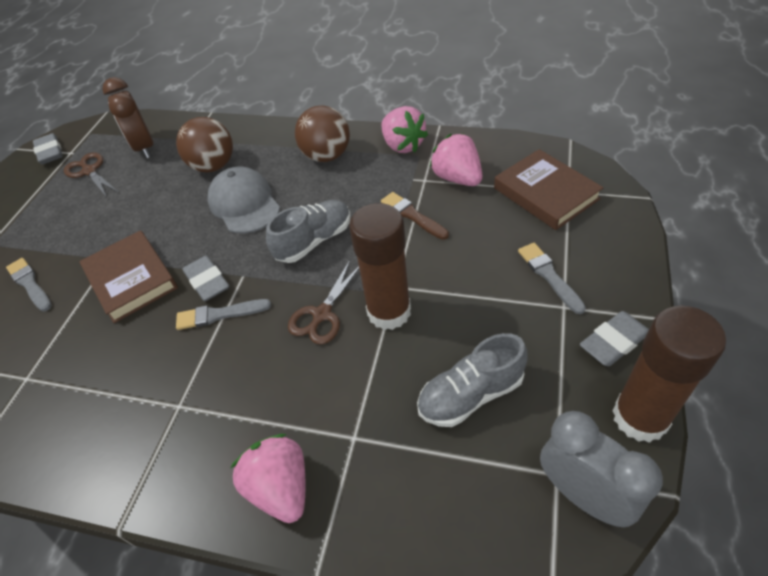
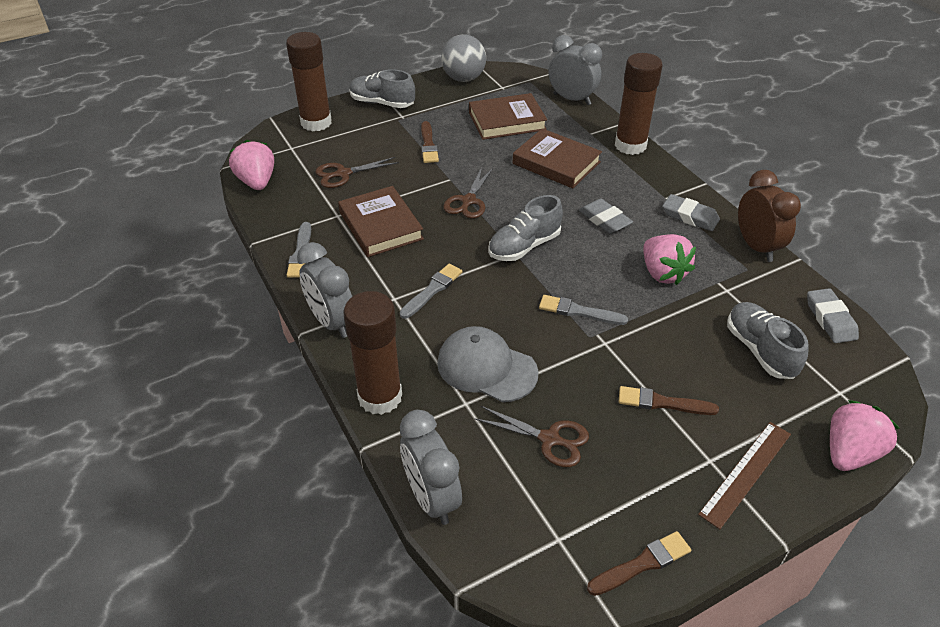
brown ball: [176,117,233,173] [295,105,350,162] = 2 -> none = 0
brown book: [79,230,178,323] [494,149,604,230] = 2 -> [338,186,424,257] [469,93,547,140] [513,128,602,189] = 3
brown brush: [381,192,449,240] = 1 -> [421,121,439,163] [587,531,691,596] [619,386,719,415] = 3
brown glue stick: [349,203,411,330] [613,306,726,443] = 2 -> [286,32,332,131] [344,291,402,415] [615,53,663,155] = 3
brown ruler: none = 0 -> [698,422,791,529] = 1
brown scissors: [64,152,118,197] [288,260,359,344] = 2 -> [316,157,399,188] [443,167,493,218] [475,406,589,467] = 3
grey ball: none = 0 -> [441,34,486,82] = 1
grey clock: [540,411,663,527] = 1 -> [297,242,352,338] [400,410,462,525] [548,35,602,105] = 3
grey shoe: [266,200,351,263] [417,333,527,427] = 2 -> [349,69,415,108] [488,195,563,261] [727,302,809,379] = 3

